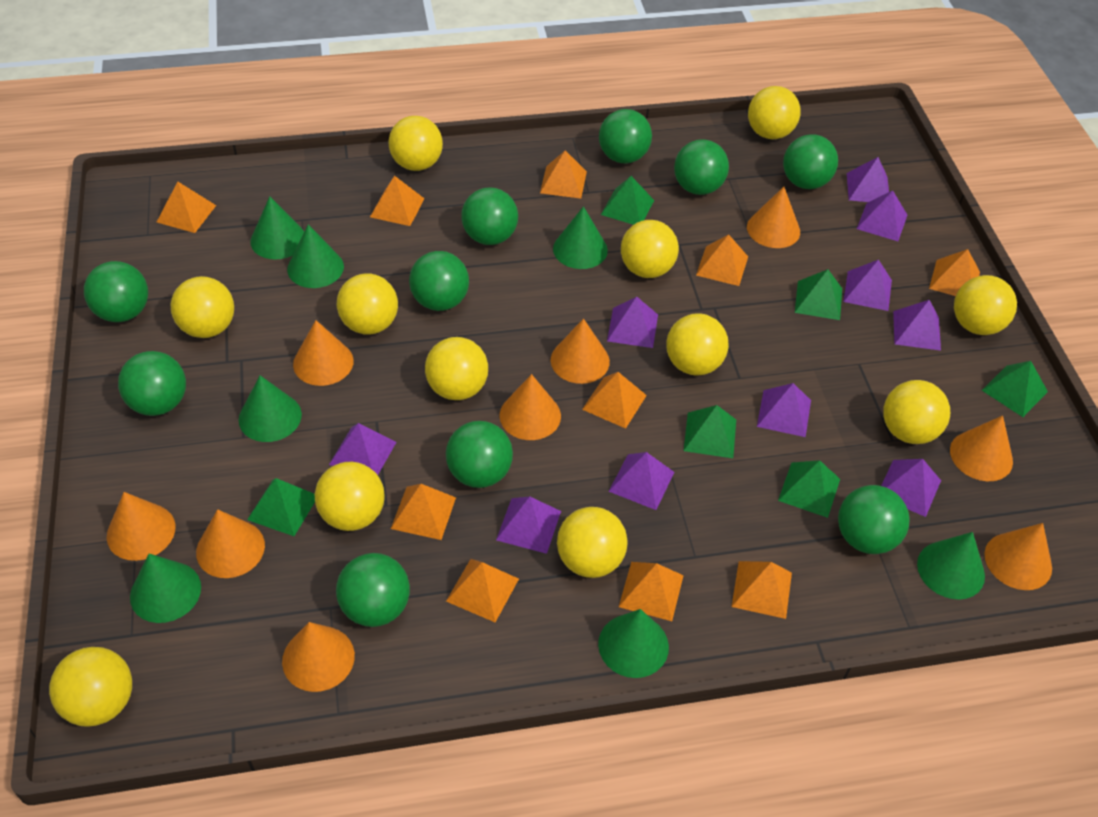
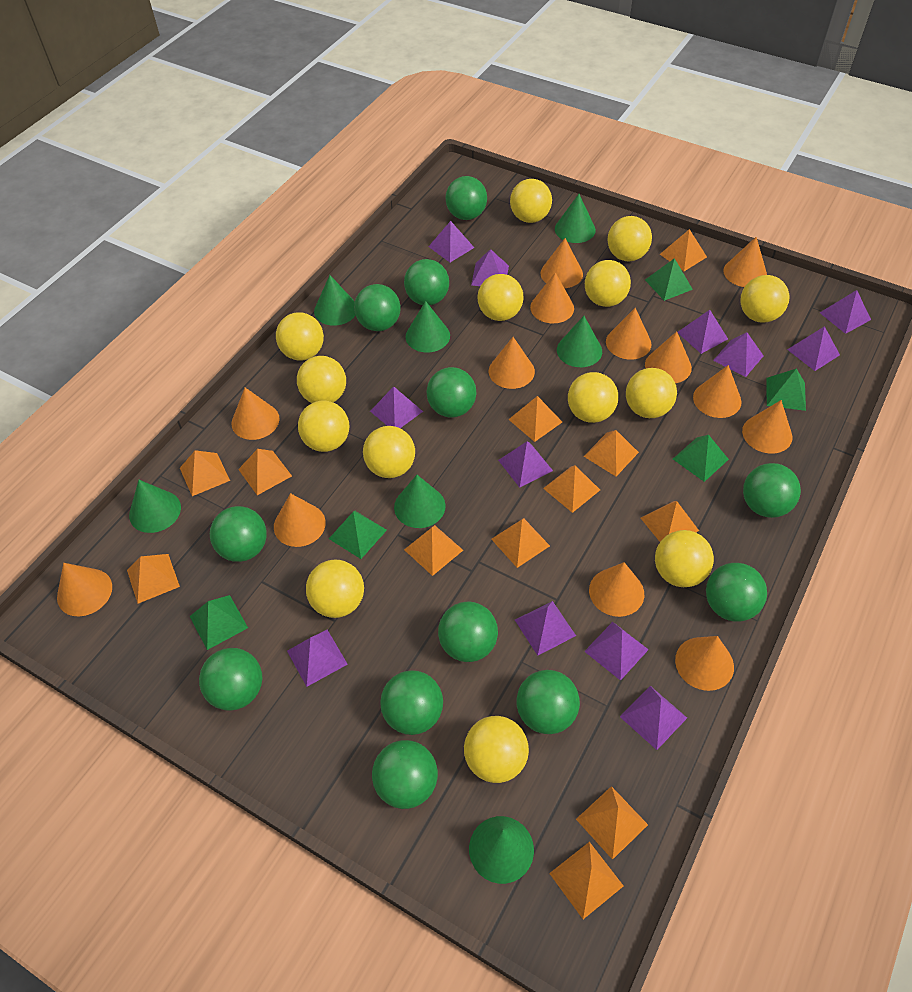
green ball: [84,261,148,322] [118,351,186,416] [336,553,410,627] [409,251,469,311] [446,421,513,488] [461,188,518,245] [599,109,652,163] [674,139,729,195] [783,134,838,189] [838,485,910,554] = 10 -> [199,648,262,711] [210,506,267,562] [354,284,401,331] [372,740,438,809] [380,670,443,735] [404,259,449,305] [427,367,477,418] [438,602,498,662] [445,176,487,220] [517,670,580,734] [706,563,767,622] [743,463,801,518] = 12
green pyramid: [247,478,315,536] [601,176,654,225] [684,405,736,458] [778,460,840,518] [795,269,842,320] [982,361,1048,417] = 6 -> [190,595,248,650] [329,511,387,559] [645,258,693,301] [673,435,729,482] [767,368,806,411] = 5
orange cone: [107,492,176,561] [196,509,265,578] [282,622,355,692] [293,320,354,386] [500,374,561,440] [551,319,610,384] [747,187,800,248] [950,415,1013,481] [984,523,1052,590] = 9 -> [57,563,112,616] [231,388,280,440] [274,493,326,547] [489,337,535,389] [530,272,574,323] [540,238,583,288] [589,562,644,617] [606,308,651,360] [645,331,692,383] [675,636,734,691] [693,365,742,418] [723,237,767,287] [742,400,792,453] = 13
orange pyramid: [157,182,216,233] [370,176,425,226] [391,484,456,540] [446,559,519,622] [540,150,587,199] [582,372,647,429] [619,562,684,621] [696,234,748,286] [732,561,792,619] [929,249,980,296] = 10 -> [127,554,180,604] [180,450,230,496] [238,449,292,495] [404,525,463,576] [491,518,550,568] [508,396,562,442] [543,465,600,513] [549,842,623,919] [576,786,648,860] [584,430,639,476] [641,501,699,542] [660,229,707,271] = 12
purple pyramid: [329,423,396,475] [496,497,561,554] [607,297,658,348] [608,452,675,510] [757,383,811,437] [843,260,892,311] [847,157,889,202] [857,190,907,241] [881,459,941,517] [893,300,941,351] = 10 -> [287,630,348,687] [370,386,423,428] [428,221,474,262] [471,249,509,286] [498,441,553,488] [515,601,576,656] [584,622,649,681] [620,686,687,750] [677,310,728,354] [713,332,764,377] [787,326,840,371] [820,290,871,334] = 12
yellow ball: [49,647,132,727] [171,276,234,338] [314,462,385,531] [337,273,398,335] [388,116,443,171] [425,337,488,400] [557,507,628,578] [621,220,679,278] [666,313,729,375] [748,86,800,139] [883,380,950,444] [954,275,1017,335] = 12 -> [276,312,324,361] [297,356,346,403] [298,400,349,452] [306,560,364,618] [363,426,415,478] [464,716,529,783] [477,274,523,321] [510,179,552,223] [568,372,618,423] [585,260,631,307] [607,216,652,261] [626,368,677,418] [655,530,714,587] [740,275,789,323] = 14

